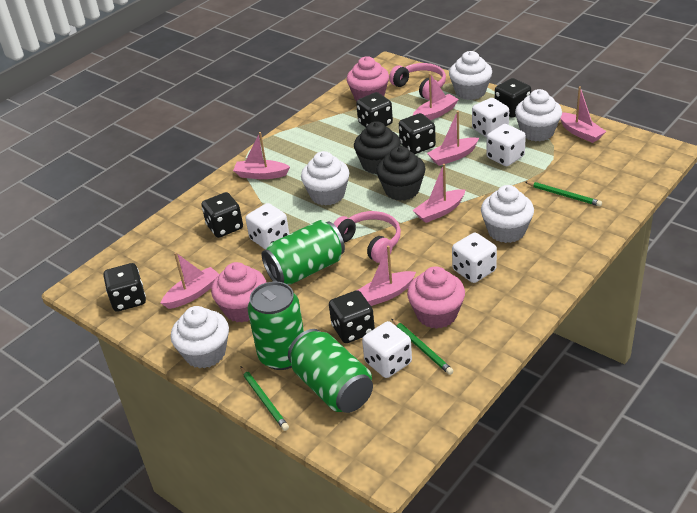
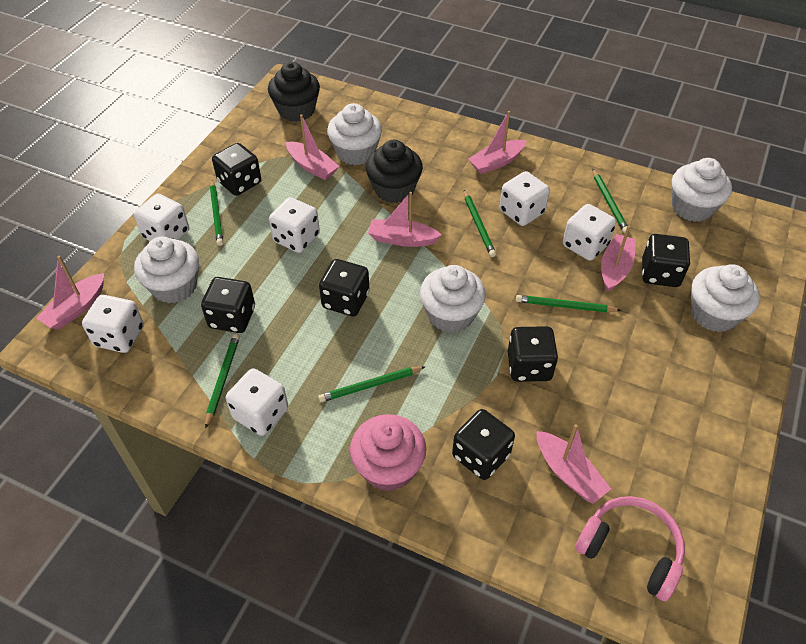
green can: [248,281,304,370] [262,220,345,285] [288,329,373,413] = 3 -> none = 0
green pencil: [240,366,289,431] [391,319,453,375] [525,182,602,206] = 3 -> [205,334,240,429] [210,180,223,246] [318,366,426,402] [464,190,496,257] [516,295,621,312] [593,169,630,233] = 6
pink boat: [161,252,220,309] [233,132,290,179] [358,246,416,306] [413,73,459,120] [413,164,466,223] [427,111,479,166] [560,86,606,143] = 7 -> [36,256,104,330] [286,114,339,180] [368,192,442,247] [468,111,527,174] [536,424,611,504] [601,226,636,292] = 6
pink cupcake: [211,262,266,322] [347,56,389,101] [407,266,465,329] = 3 -> [350,414,426,491] = 1
pink headphones: [333,211,401,263] [389,63,446,100] = 2 -> [575,496,685,601] = 1
white dice: [246,203,289,249] [362,321,412,378] [452,233,497,283] [472,98,509,138] [486,124,526,166] = 5 -> [82,295,144,353] [134,194,189,241] [226,368,288,436] [269,197,320,253] [499,171,550,226] [563,204,616,261] = 6

